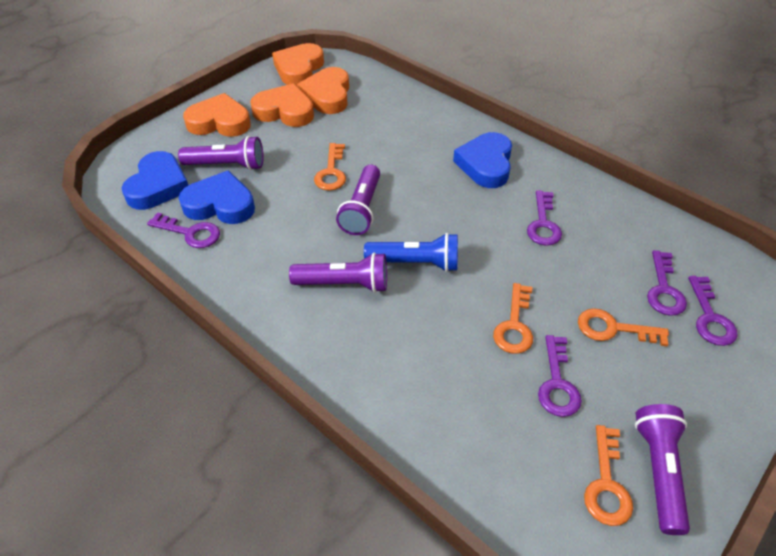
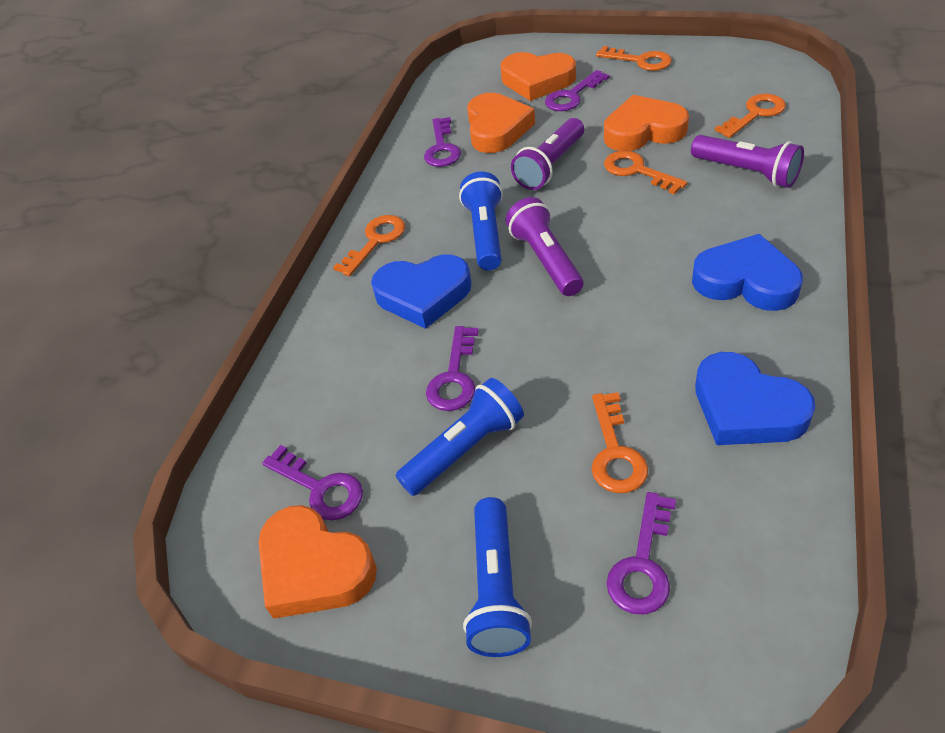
blue flashlight: [364,233,458,272] = 1 -> [396,378,524,496] [459,172,503,271] [463,497,532,657] = 3
orange key: [314,143,346,191] [493,283,533,354] [578,308,669,346] [584,425,633,526] = 4 -> [333,215,405,276] [592,392,648,493] [596,46,672,71] [604,151,687,195] [715,94,786,138] = 5
purple flashlight: [178,136,264,170] [289,252,387,293] [336,165,380,235] [635,404,690,535] = 4 -> [506,197,584,296] [511,118,584,190] [691,135,804,188] = 3

